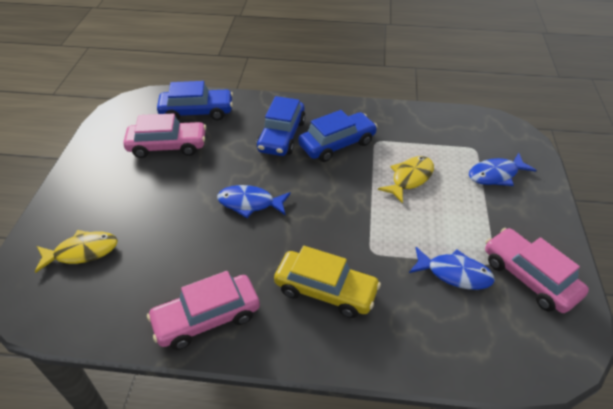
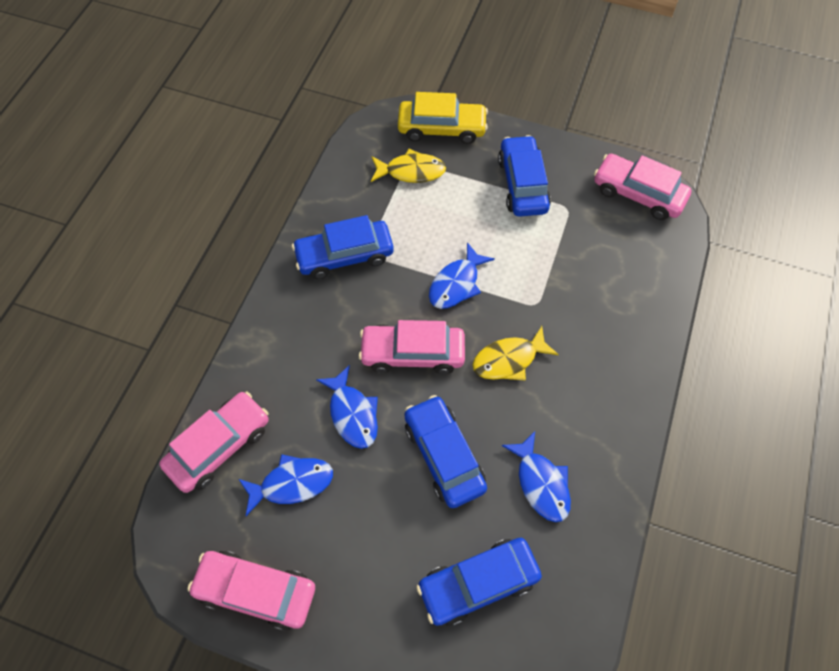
blue car: [157,81,233,120] [257,96,306,156] [298,110,378,162] = 3 -> [292,215,394,279] [404,395,487,508] [416,538,542,626] [498,135,551,217] = 4
blue fish: [217,185,291,218] [409,247,495,290] [469,153,537,186] = 3 -> [239,454,333,516] [316,365,378,449] [429,242,495,309] [502,431,571,522] = 4
pink car: [123,113,206,158] [147,271,260,350] [485,228,589,313] = 3 -> [159,392,269,493] [187,551,315,631] [358,320,465,374] [594,154,692,220] = 4

